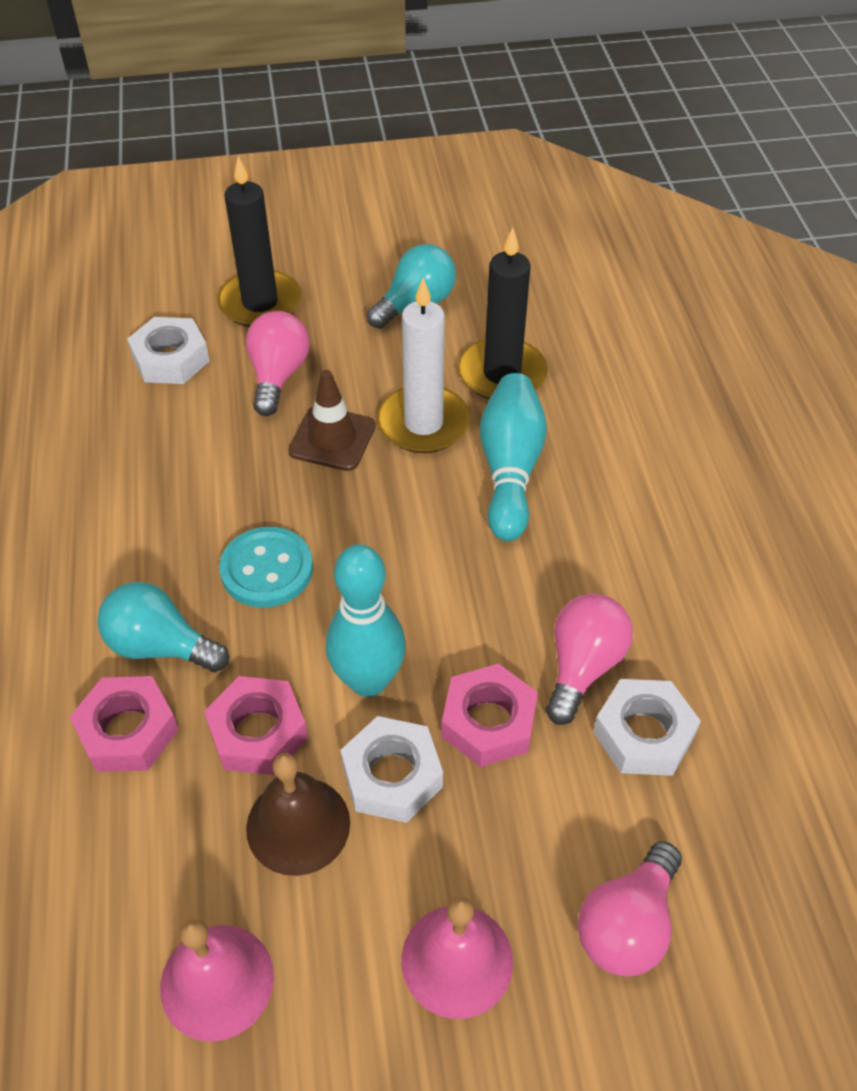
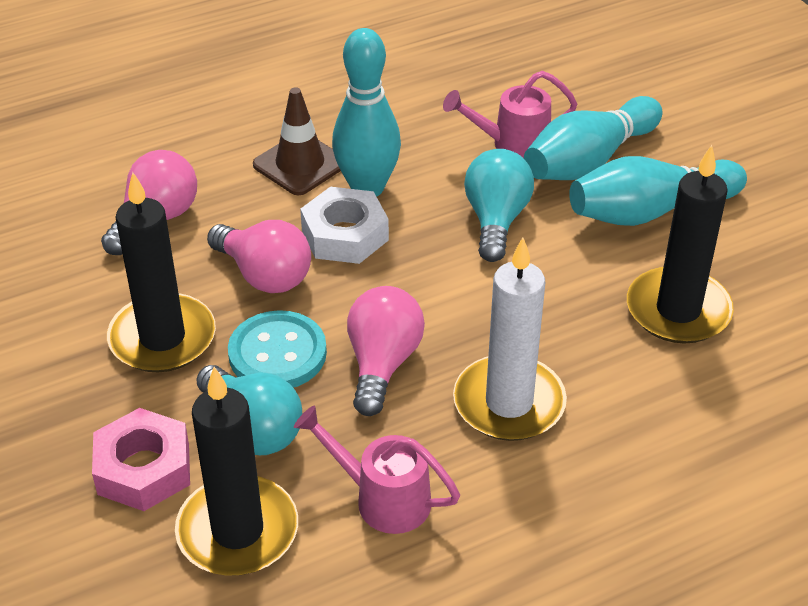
black candle: [217,156,302,327] [458,227,548,399] = 2 -> [107,172,216,372] [175,367,298,576] [627,145,734,344] = 3
brown bell: [246,753,350,876] = 1 -> none = 0
pink bell: [160,919,274,1042] [401,896,513,1019] = 2 -> none = 0
pink nut: [70,676,179,772] [204,676,308,775] [441,663,538,767] = 3 -> [92,408,190,511] = 1
pink watering can: none = 0 -> [294,406,460,534] [443,71,577,158] = 2
turquoise bowling pin: [326,544,406,697] [480,373,547,541] = 2 -> [332,28,401,197] [524,96,663,180] [569,156,747,226] = 3
white nut: [127,317,210,384] [341,716,443,823] [593,679,701,776] = 3 -> [300,187,389,264] = 1

